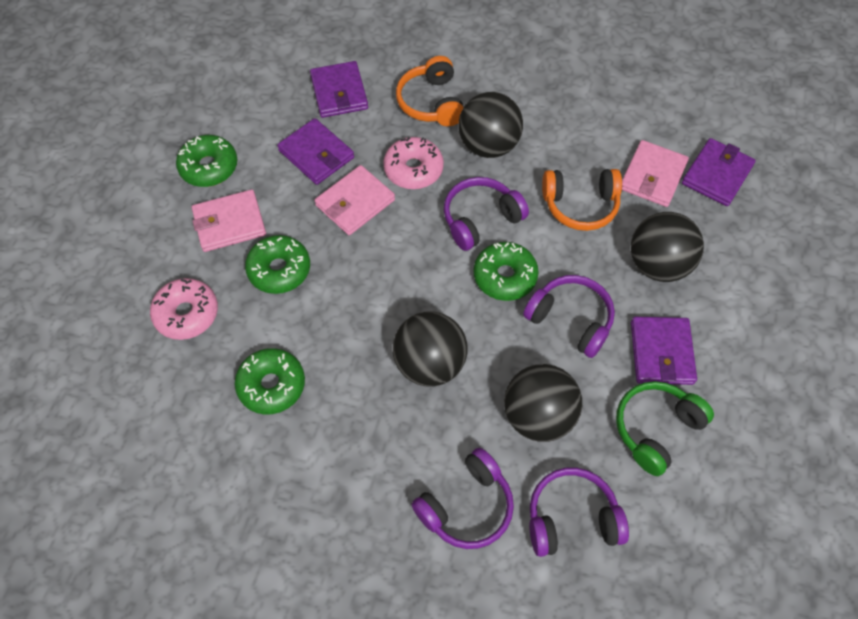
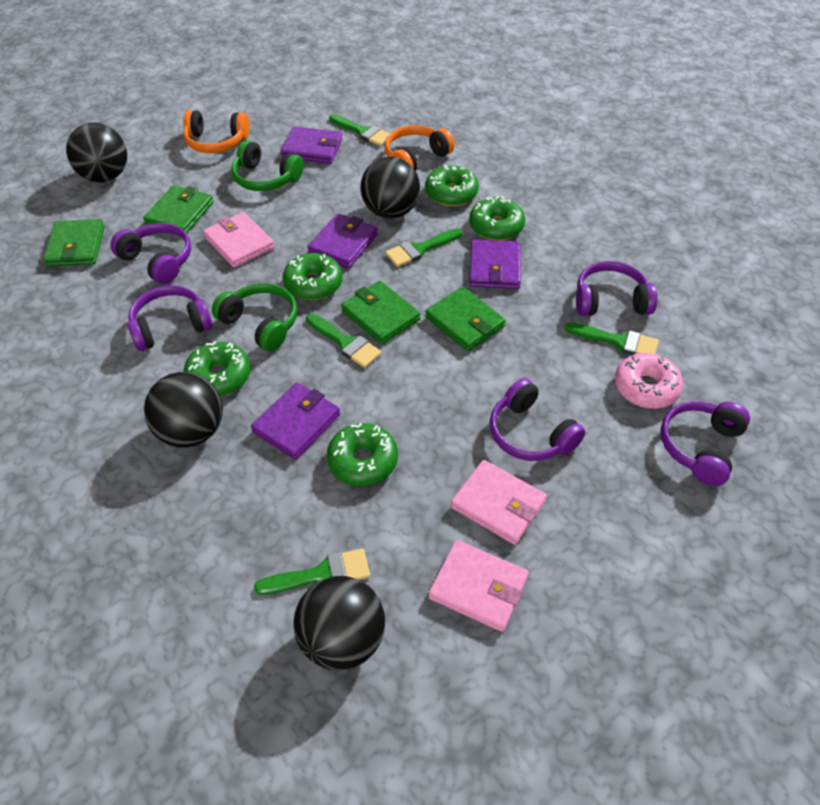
green brush: none = 0 -> [254,548,370,595] [306,314,382,368] [329,114,390,146] [385,228,462,267] [565,322,659,355] = 5
green donut: [176,135,237,187] [235,348,305,415] [245,235,310,294] [473,242,539,301] = 4 -> [184,342,251,396] [283,253,343,300] [327,423,398,486] [425,165,479,206] [469,196,525,241] = 5
green headphones: [616,381,714,476] = 1 -> [212,283,298,351] [231,140,304,191] = 2
green wallet: none = 0 -> [43,219,104,266] [143,185,214,233] [341,281,420,344] [425,287,506,351] = 4
pink donut: [150,278,218,340] [383,137,444,189] = 2 -> [615,353,683,409] = 1
purple headphones: [411,448,514,549] [444,177,529,251] [523,275,615,358] [529,467,629,557] = 4 -> [110,223,191,284] [128,285,212,351] [490,378,585,461] [576,261,658,316] [660,401,750,486] = 5

